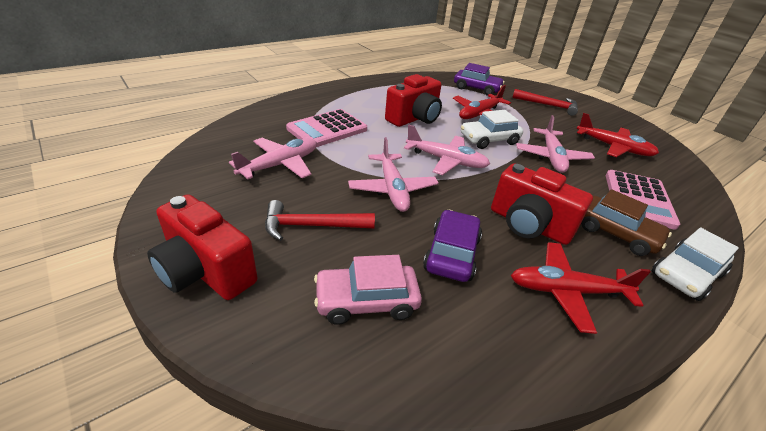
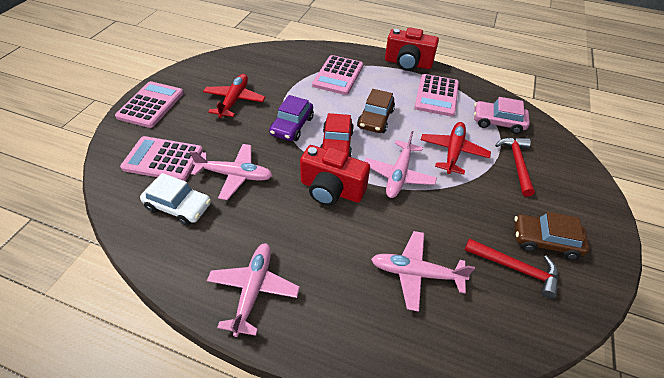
brown car: [581,189,672,256] = 1 -> [357,89,395,133] [514,212,589,260] = 2
pink calculator: [286,109,367,147] [606,170,680,229] = 2 -> [115,81,184,128] [120,136,203,181] [312,55,363,95] [414,74,459,117] = 4
purple car: [423,210,482,282] [454,63,504,96] = 2 -> [269,95,314,141] = 1
red camera: [147,194,257,300] [385,74,442,127] [491,163,593,245] = 3 -> [300,145,370,206] [385,27,439,71] = 2
red car: none = 0 -> [320,113,354,157] = 1
red plane: [453,85,511,119] [511,242,651,334] [577,113,659,157] = 3 -> [203,74,266,118] [421,122,491,175] = 2
white car: [461,110,523,149] [652,228,739,301] = 2 -> [140,173,211,226] = 1

